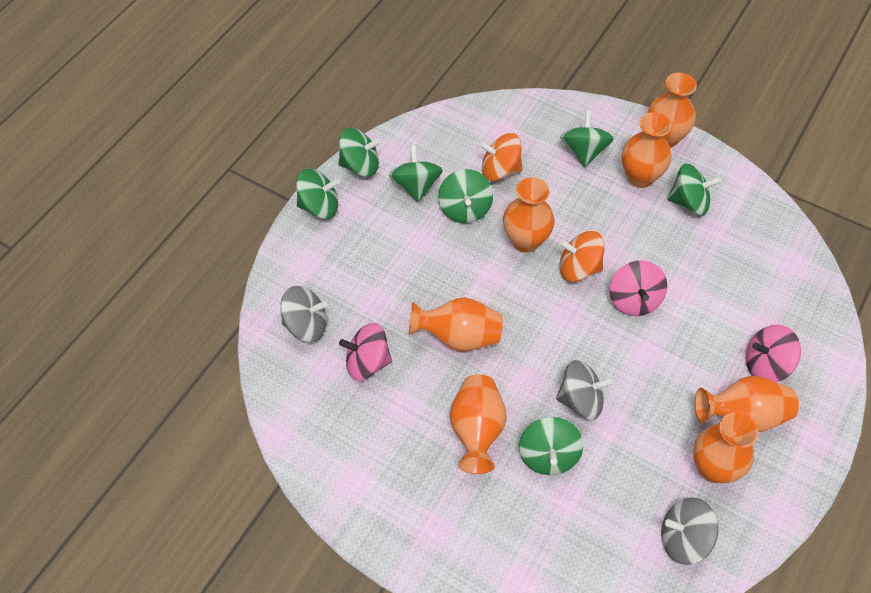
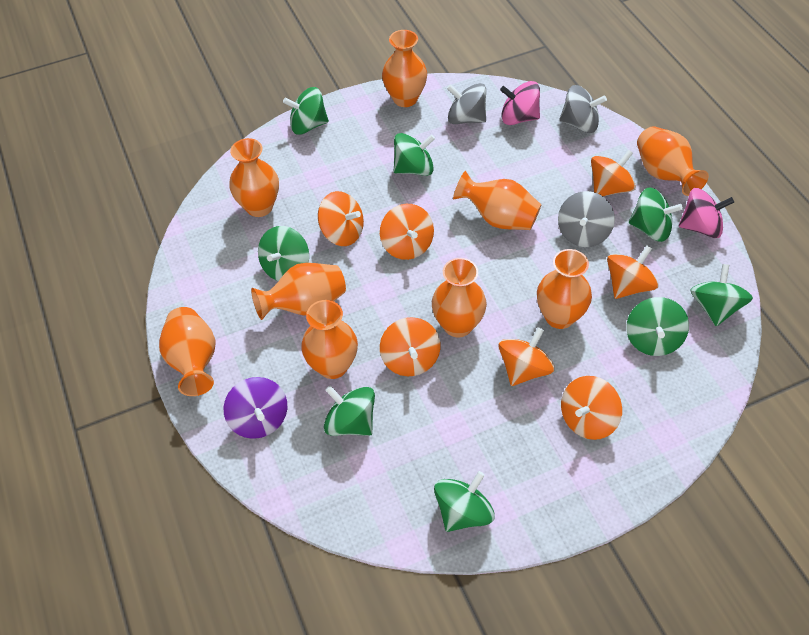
green spinning top: [296,169,339,219] [338,128,381,177] [389,145,443,202] [438,169,493,223] [519,417,583,475] [560,111,613,167] [667,164,721,215] = 7 -> [258,226,309,281] [283,87,329,135] [324,385,375,436] [394,133,435,176] [434,471,495,532] [626,297,689,356] [629,188,683,242] [690,264,753,326] = 8
orange spinning top: [479,133,522,181] [559,231,605,282] = 2 -> [318,191,364,246] [380,204,434,260] [380,317,440,376] [499,327,555,386] [561,376,622,440] [591,149,636,196] [607,245,659,299] = 7
orange vase: [409,297,503,351] [450,374,507,474] [503,177,555,253] [622,112,672,188] [648,73,697,148] [693,412,758,483] [694,376,799,432] = 7 -> [159,307,215,396] [229,138,279,217] [251,263,346,320] [301,300,358,379] [382,30,427,107] [432,258,487,337] [453,171,541,230] [537,249,592,329] [637,126,709,196] = 9
pink spinning top: [339,323,392,381] [609,260,667,316] [746,325,801,382] = 3 -> [500,81,540,125] [679,188,734,238] = 2
purple spinning top: none = 0 -> [224,377,287,439] = 1

